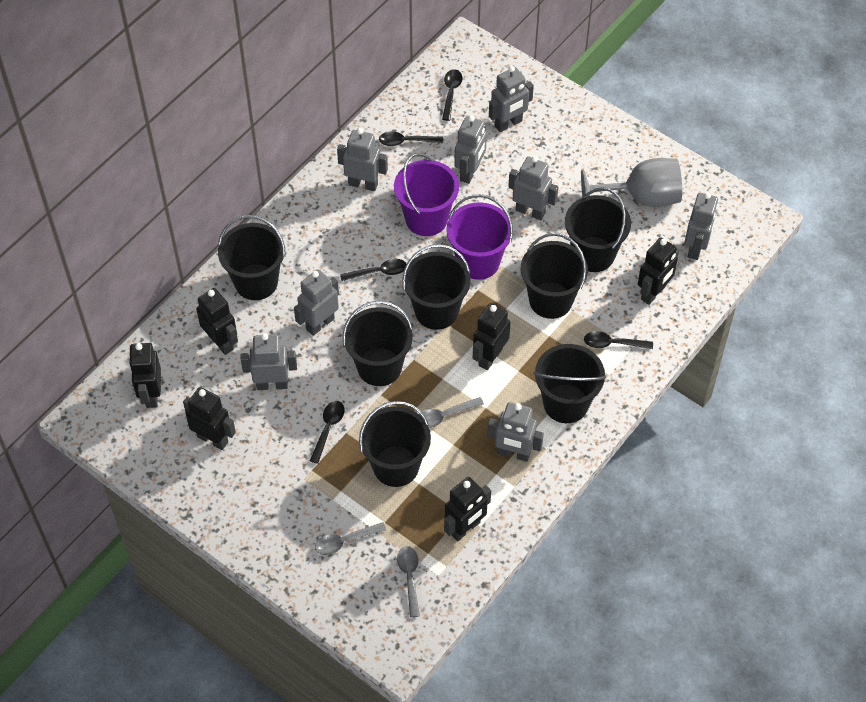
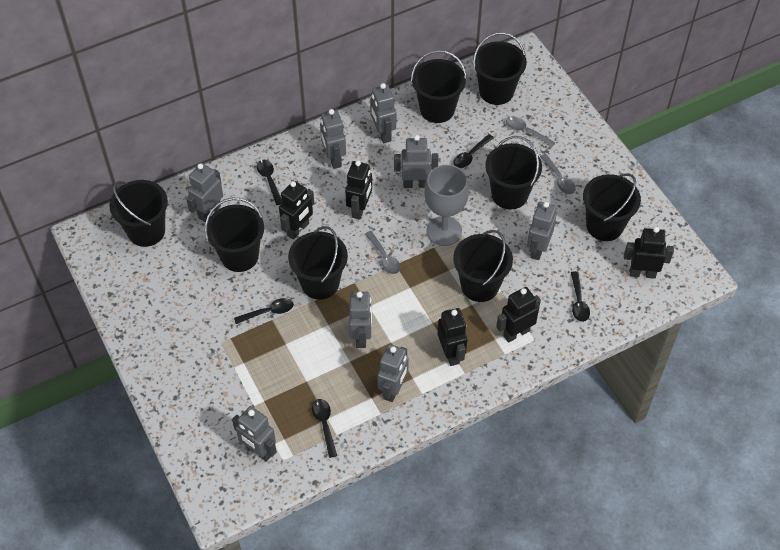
black bucket: [218,215,286,300] [343,301,413,386] [359,401,431,487] [402,244,471,330] [521,233,588,319] [533,344,606,423] [565,187,631,272] = 7 -> [109,180,168,247] [205,198,264,272] [288,226,348,300] [411,50,467,123] [453,230,513,302] [473,32,527,105] [485,136,542,209] [583,173,641,241] = 8
black robot: [129,343,161,408] [183,387,236,450] [196,288,238,355] [444,477,491,541] [473,303,511,370] [638,238,679,305] = 6 -> [279,181,314,240] [345,160,372,220] [438,308,468,366] [496,287,541,343] [624,227,674,279] = 5
purple bucket: [394,153,459,236] [446,194,513,280] = 2 -> none = 0

